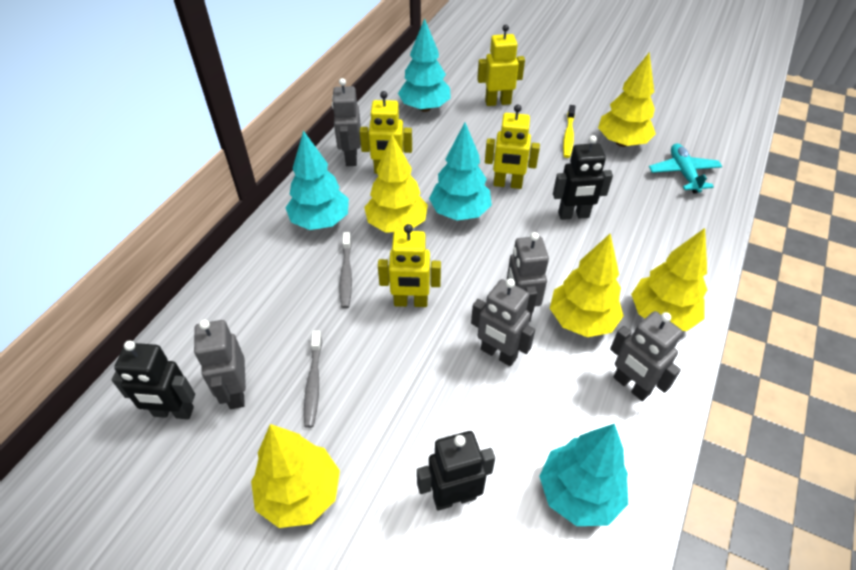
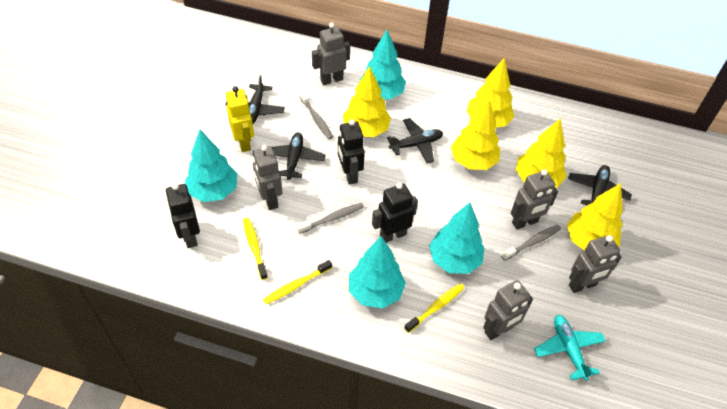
black plane: none = 0 -> [225,75,285,124] [272,133,326,180] [387,118,443,163] [568,165,632,206] = 4
grey toothbrush: [304,331,322,428] [339,232,352,309] = 2 -> [297,203,364,234] [299,91,333,139] [501,225,561,260] = 3
yellow robot: [360,91,412,174] [378,224,441,307] [477,25,525,106] [485,104,540,189] = 4 -> [226,86,254,152] = 1
yellow toothbrush: [563,105,575,158] = 1 -> [243,218,268,280] [263,260,332,304] [404,283,464,333] = 3

